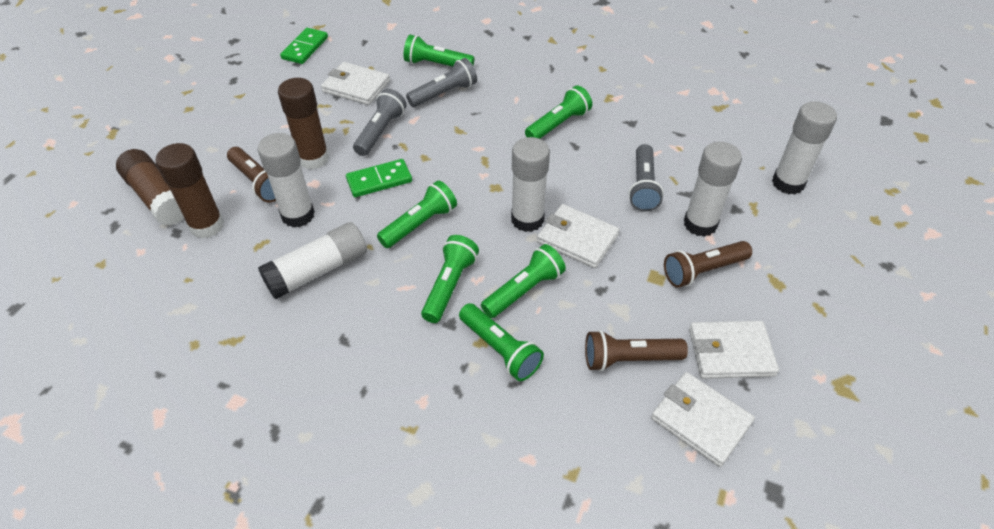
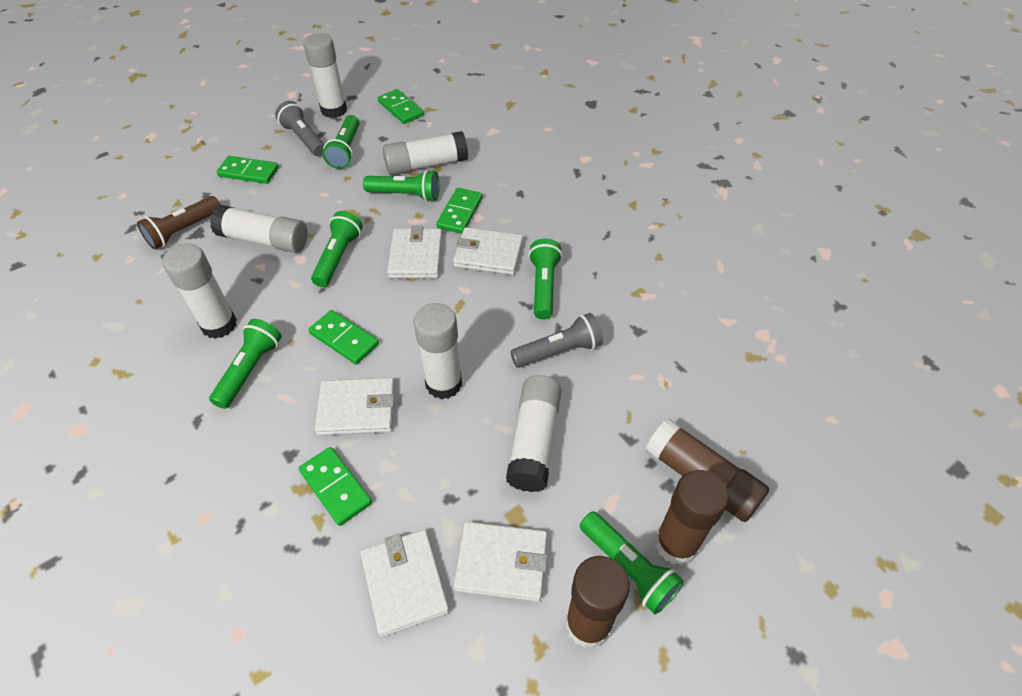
brown flashlight: [227,147,276,202] [585,330,688,371] [664,241,752,288] = 3 -> [137,196,221,249] = 1
green domino: [280,28,328,64] [346,159,412,197] = 2 -> [217,156,279,184] [299,447,372,526] [308,310,379,365] [378,89,424,124] [436,188,483,234] = 5
grey flashlight: [353,89,407,156] [406,58,477,107] [628,144,664,212] = 3 -> [275,101,325,156] [510,313,603,368] = 2
white glue stick: [258,133,315,228] [258,222,367,299] [511,137,550,232] [684,142,742,237] [772,101,837,194] = 5 -> [162,243,237,339] [210,205,308,253] [303,33,347,118] [383,131,468,175] [414,303,462,399] [506,375,562,492] = 6
white wallet: [321,62,390,105] [537,204,620,268] [651,372,755,467] [689,321,779,379] = 4 -> [315,378,395,436] [360,530,449,637] [387,226,442,278] [453,227,523,275] [454,522,548,602] = 5

